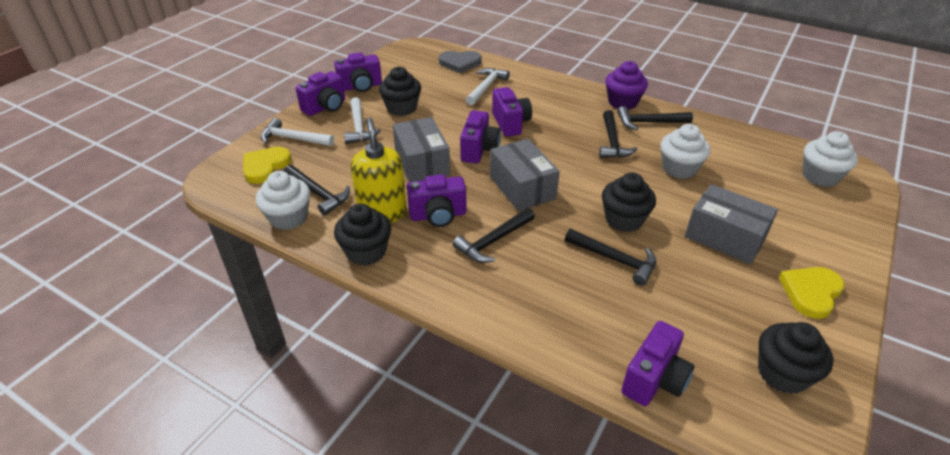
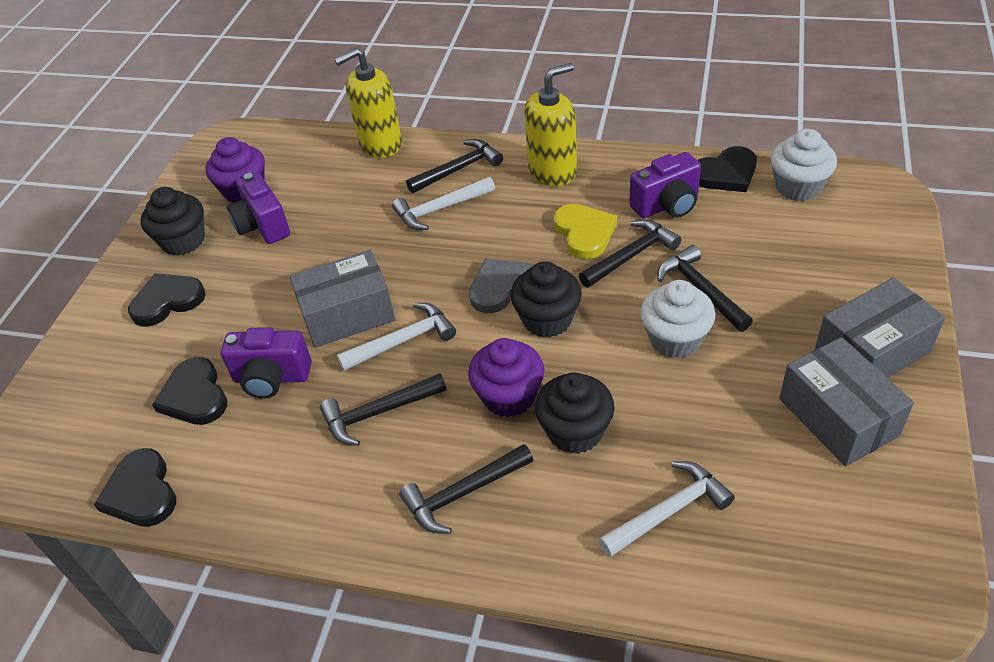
black cupcake: [334,203,391,266] [379,67,421,116] [602,173,656,232] [758,322,833,394] = 4 -> [141,187,205,256] [510,261,582,338] [535,373,615,454] = 3
black heart: none = 0 -> [94,448,176,527] [128,273,206,327] [152,357,227,425] [697,146,757,192] = 4
purple camera: [296,71,345,116] [334,53,382,92] [407,174,467,227] [460,110,501,163] [492,87,532,137] [621,321,695,406] = 6 -> [221,327,312,399] [227,172,290,244] [629,152,701,218] = 3
purple cupcake: [605,61,648,109] = 1 -> [206,137,265,203] [468,338,544,418] = 2
white cupcake: [256,171,310,230] [660,124,710,179] [803,131,858,187] = 3 -> [640,280,716,358] [771,129,837,201] = 2
yellow heart: [243,147,292,184] [779,267,845,319] = 2 -> [554,204,617,259] = 1
yellow soap dispenser: [351,118,407,223] = 1 -> [334,48,402,158] [524,63,577,186] = 2

